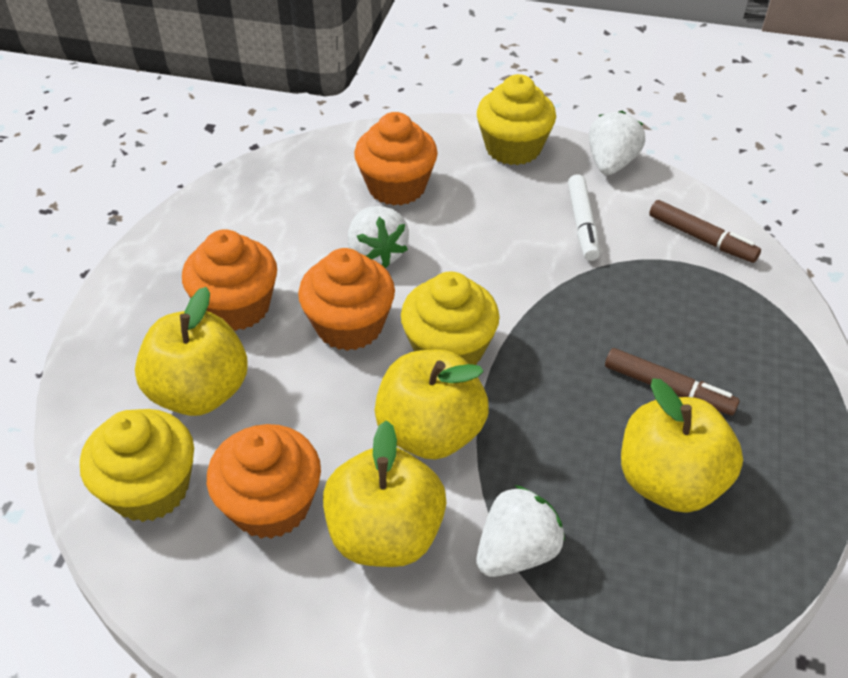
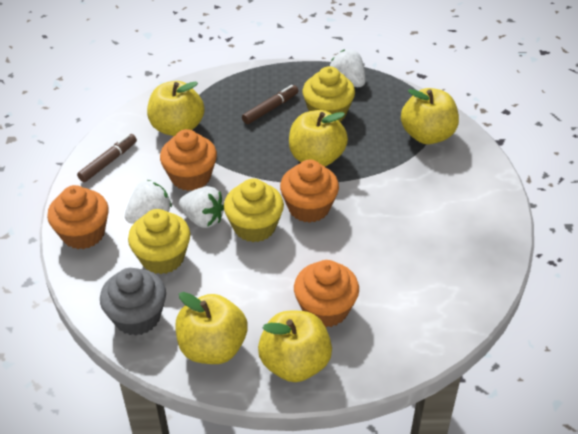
grey cupcake: none = 0 -> [100,268,166,336] = 1
white marker: [568,174,600,261] = 1 -> none = 0
yellow apple: [135,287,248,416] [323,420,446,567] [374,349,489,460] [621,378,743,513] = 4 -> [147,81,204,136] [175,292,248,364] [258,311,332,382] [289,110,348,167] [401,88,459,144] = 5

